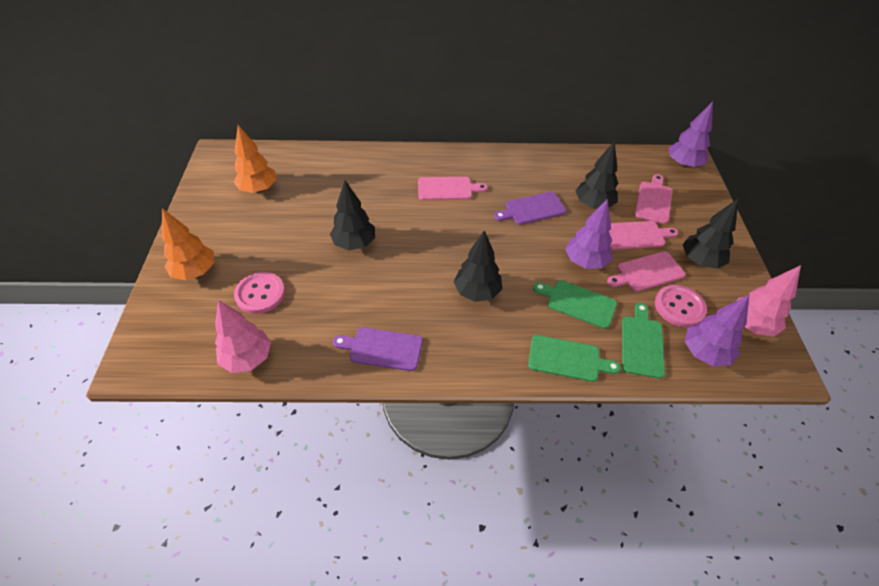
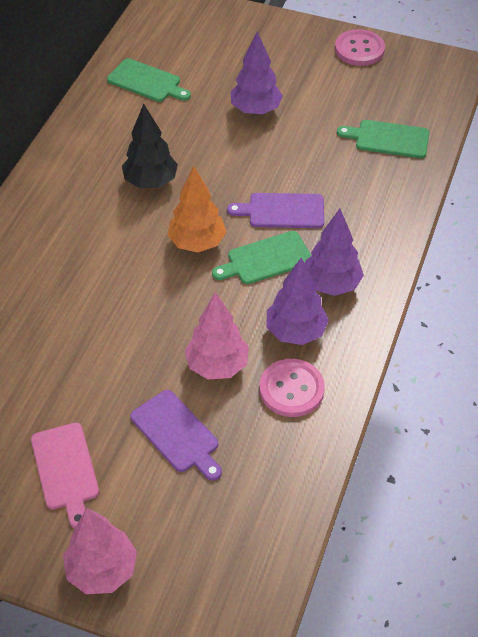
black tree: [330,180,375,250] [454,230,502,302] [576,141,618,209] [682,199,738,269] = 4 -> [122,104,178,188] = 1
orange tree: [162,208,214,280] [234,125,276,193] = 2 -> [167,166,226,252] = 1
pink cutting board: [418,177,488,200] [607,251,685,291] [609,221,678,250] [635,174,673,224] = 4 -> [31,423,99,528] = 1

